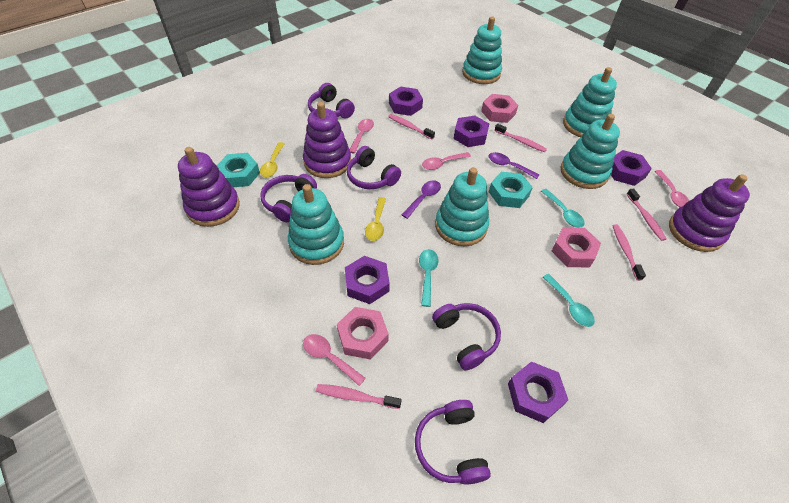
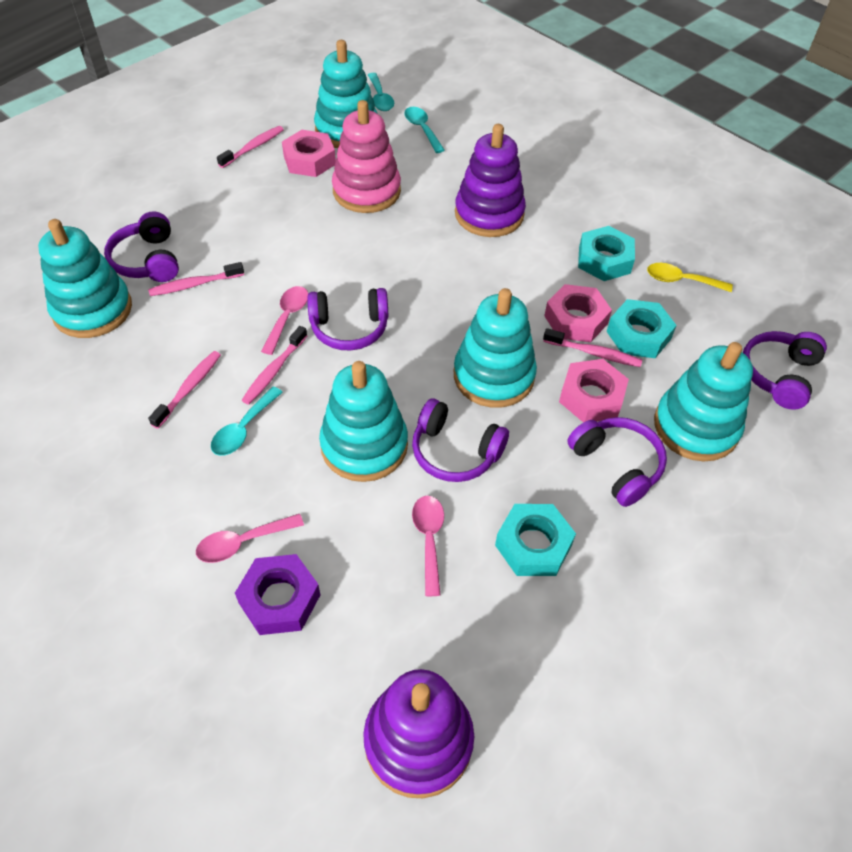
pink spoon: [303,334,366,386] [350,119,374,154] [422,152,471,170] [655,170,689,207] = 4 -> [196,514,304,563] [261,286,308,355] [412,496,444,596] = 3
pink stacking toy: none = 0 -> [332,100,401,213] = 1
purple nut: [345,256,390,304] [389,87,423,116] [453,116,489,147] [508,362,568,423] [611,150,652,186] = 5 -> [235,554,320,635] = 1
purple spoon: [402,180,441,219] [488,152,539,179] = 2 -> none = 0
purple stacking toy: [178,147,240,227] [303,102,351,178] [669,174,750,252] = 3 -> [363,669,474,798] [455,124,526,237] = 2
turquoise nut: [217,153,260,187] [489,172,533,208] = 2 -> [495,504,576,576] [578,226,635,281] [606,299,677,358] = 3
yellow spoon: [260,142,285,177] [365,197,386,241] = 2 -> [647,263,733,292] = 1

